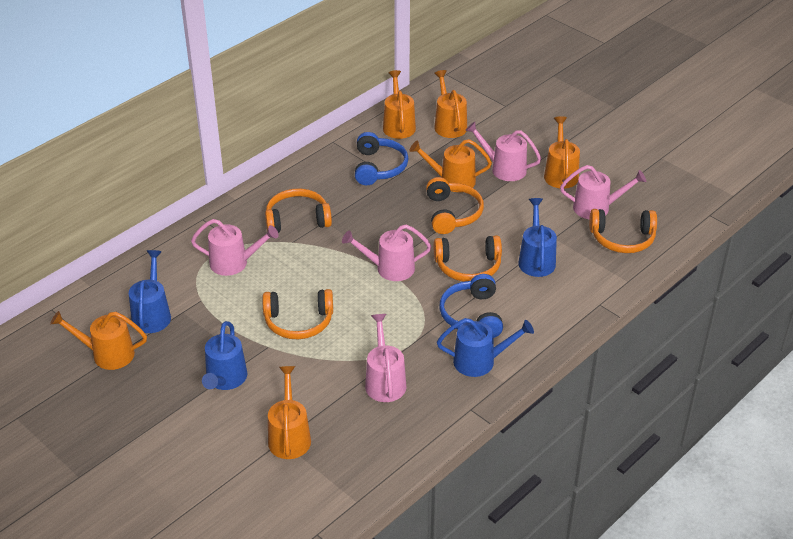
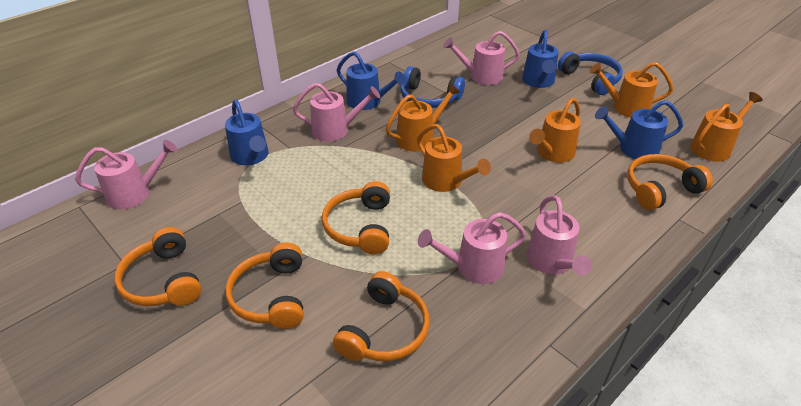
orange watering can: [50,311,147,370] [268,366,311,459] [383,70,416,139] [410,139,492,192] [434,70,467,138] [544,116,580,189] = 6 -> [386,83,460,152] [417,124,491,192] [529,98,581,163] [589,62,673,118] [690,92,763,162] = 5

